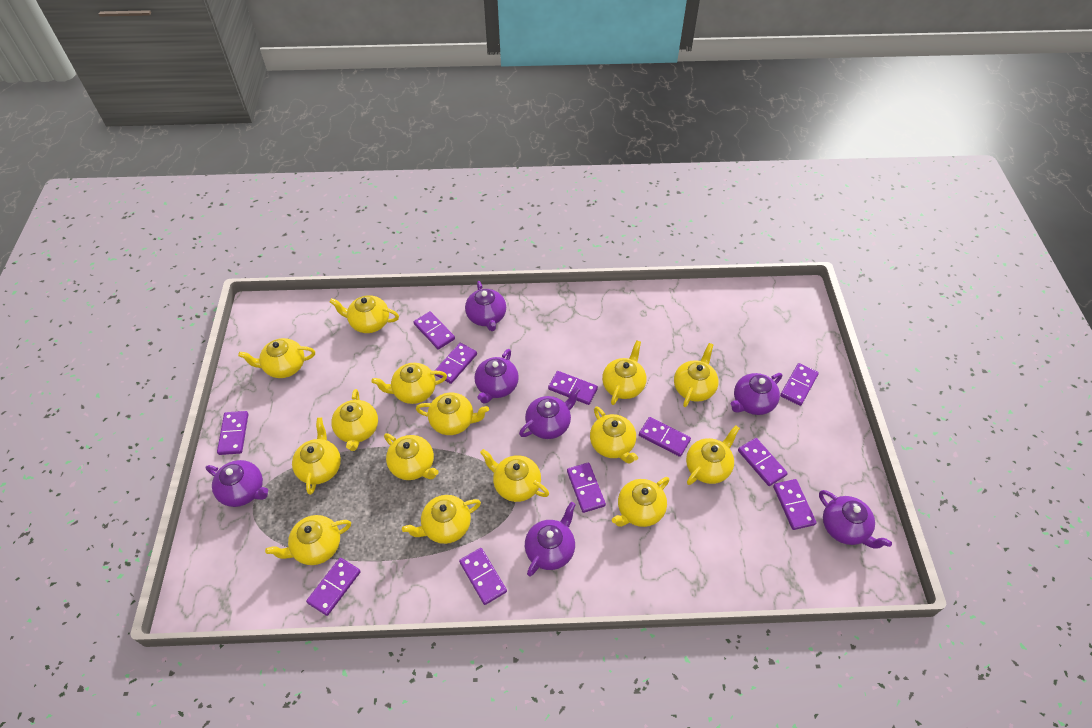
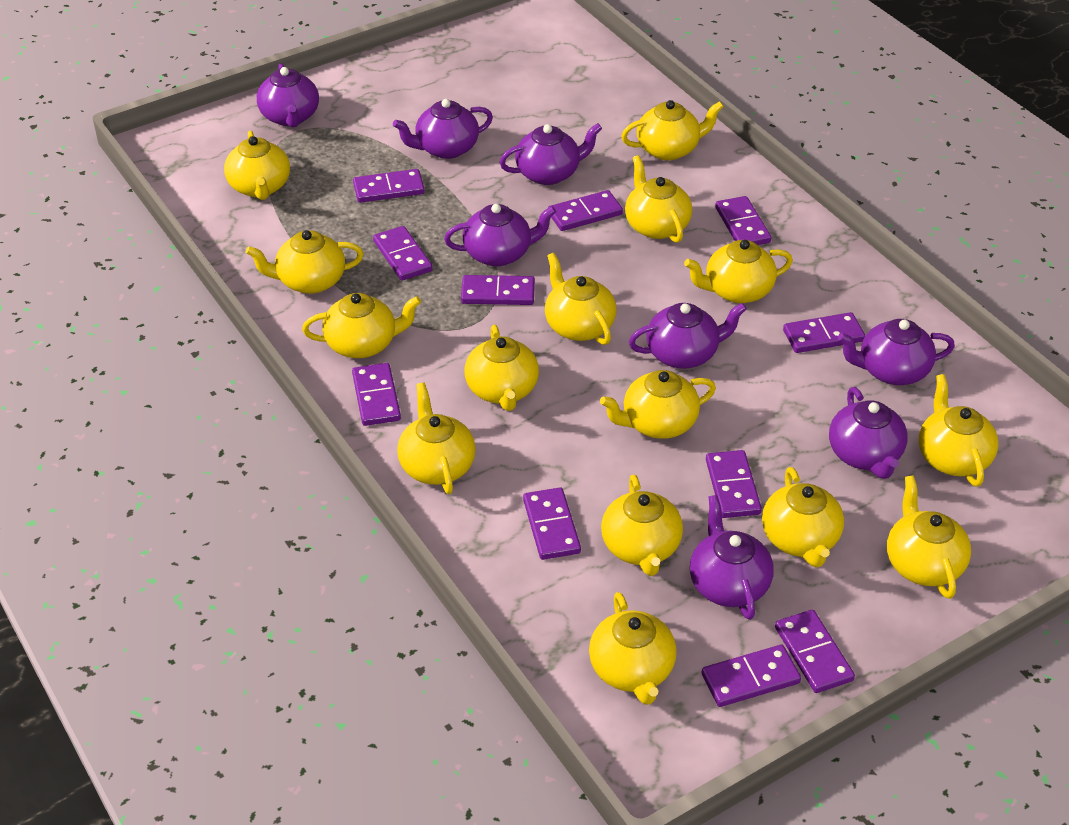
purple teapot: [206,460,268,507] [465,281,506,331] [474,349,519,404] [519,387,581,439] [525,502,576,576] [731,373,782,415] [819,490,892,549] = 7 -> [257,63,319,127] [393,99,493,159] [444,204,556,266] [499,123,602,185] [629,303,747,369] [690,495,774,620] [829,387,908,479] [838,319,955,385] = 8

